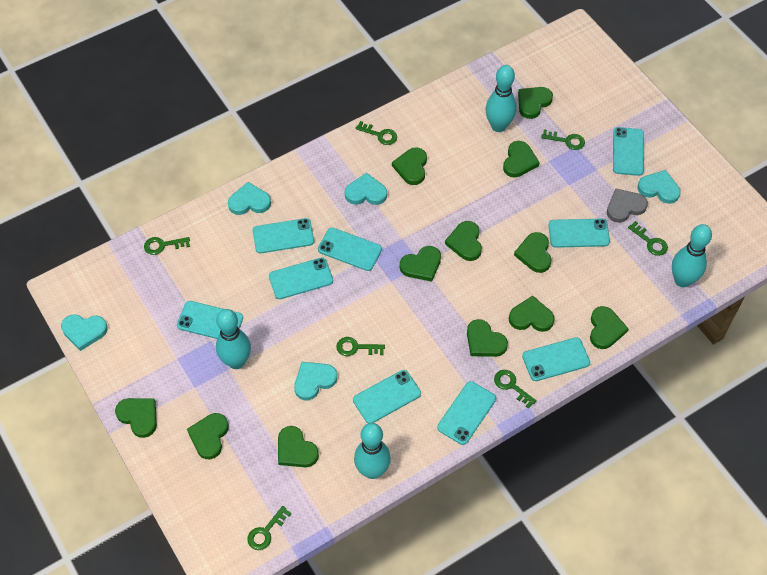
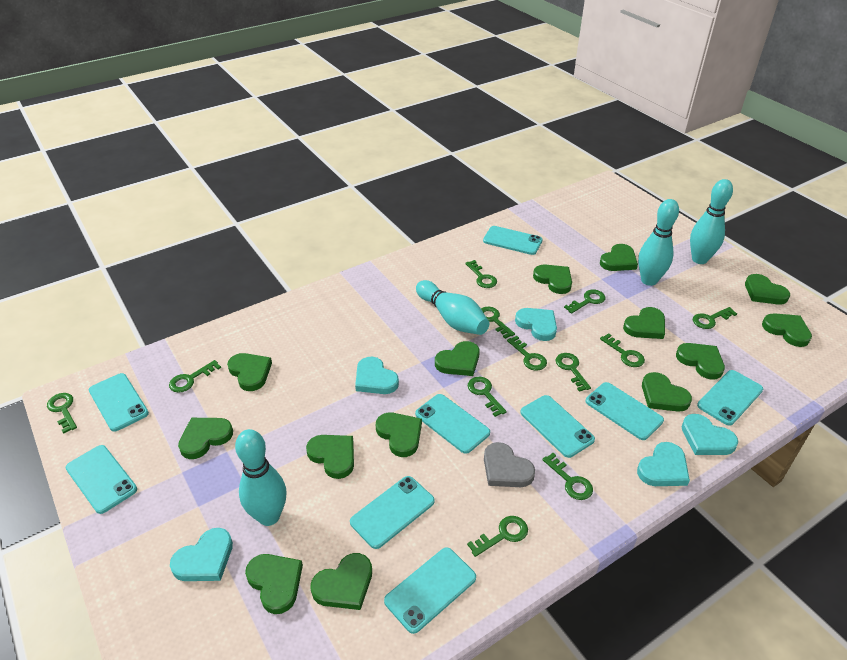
green heart: [115,398,157,438] [187,413,229,459] [278,426,319,467] [392,147,427,185] [400,246,441,282] [445,221,482,261] [467,319,508,357] [503,141,540,178] [509,295,555,332] [514,232,552,273] [518,87,553,119] [590,306,629,349] = 12 -> [178,418,233,459] [227,353,272,391] [245,554,303,614] [306,435,354,479] [310,553,372,610] [376,413,422,457] [435,341,480,376] [533,264,572,294] [600,244,638,271] [623,307,665,339] [642,372,692,412] [676,343,725,380] [745,274,790,305] [762,313,812,347] = 14
green key: [144,237,190,255] [247,506,292,550] [336,337,385,356] [355,121,397,145] [494,370,536,409] [541,129,585,150] [628,221,668,256] = 7 -> [47,393,77,434] [169,360,221,393] [465,260,497,288] [467,516,528,557] [468,377,507,417] [481,307,515,339] [507,336,547,371] [542,453,593,500] [556,353,591,392] [564,290,605,314] [600,333,645,367] [693,307,737,329] = 12

